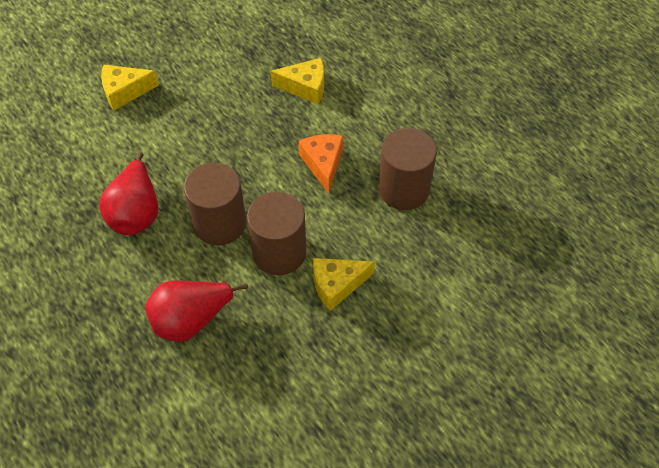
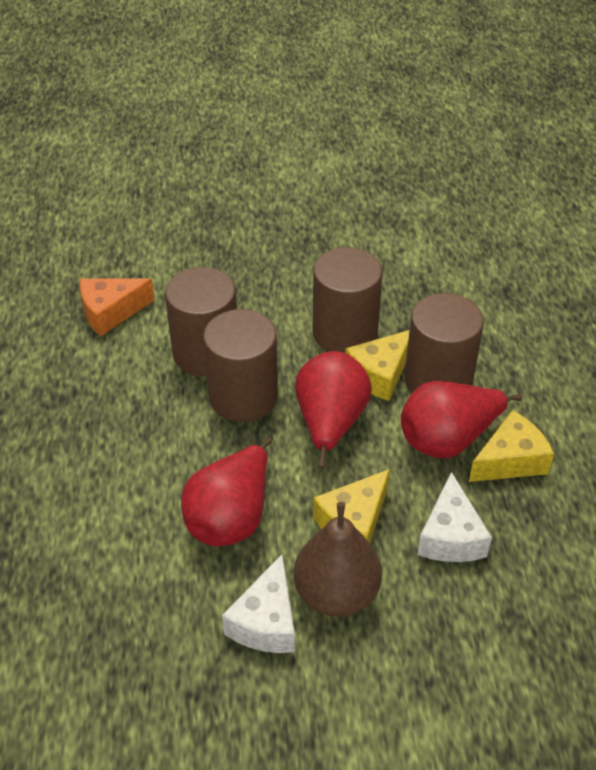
brown cylinder: [184,162,246,245] [247,192,307,275] [378,128,437,210] = 3 -> [165,267,237,376] [203,309,278,422] [312,247,382,353] [405,293,484,393] = 4
brown pear: none = 0 -> [294,502,382,617] = 1
red pear: [99,153,159,235] [145,280,248,342] = 2 -> [181,437,272,546] [295,351,372,468] [401,381,522,458] = 3
white cheese: none = 0 -> [222,554,295,653] [417,472,492,562] = 2

